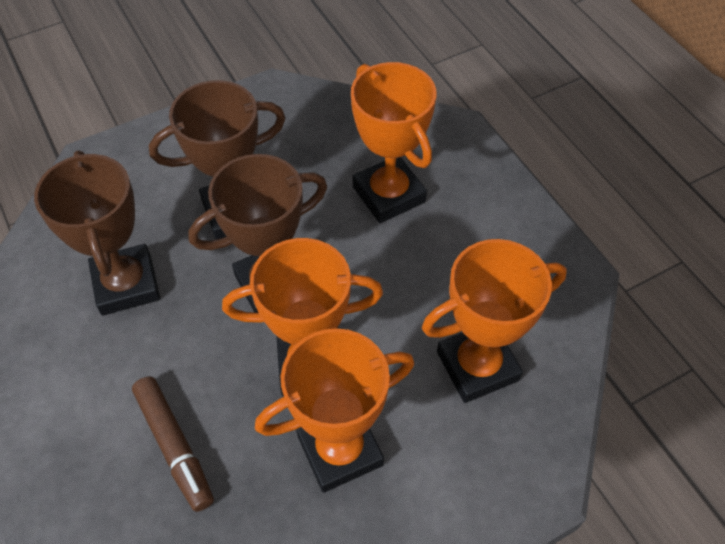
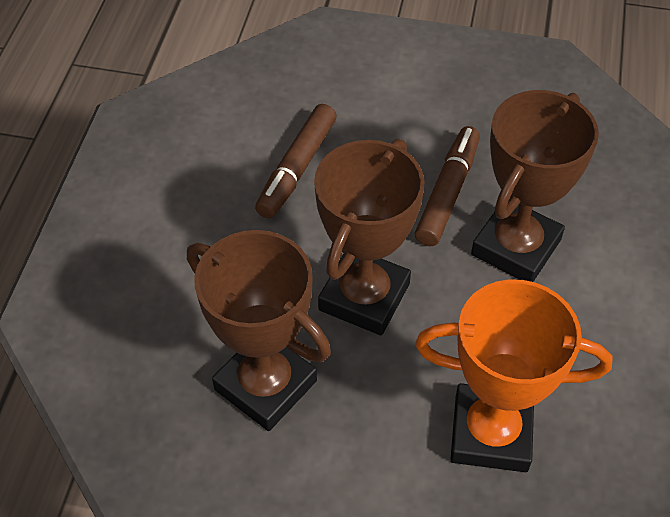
brown marker: [132,376,214,512] = 1 -> [255,104,337,219] [415,126,480,246] = 2
orange trophy: [222,238,383,396] [255,328,414,493] [351,62,436,223] [422,239,567,403] = 4 -> [415,279,613,472] = 1

